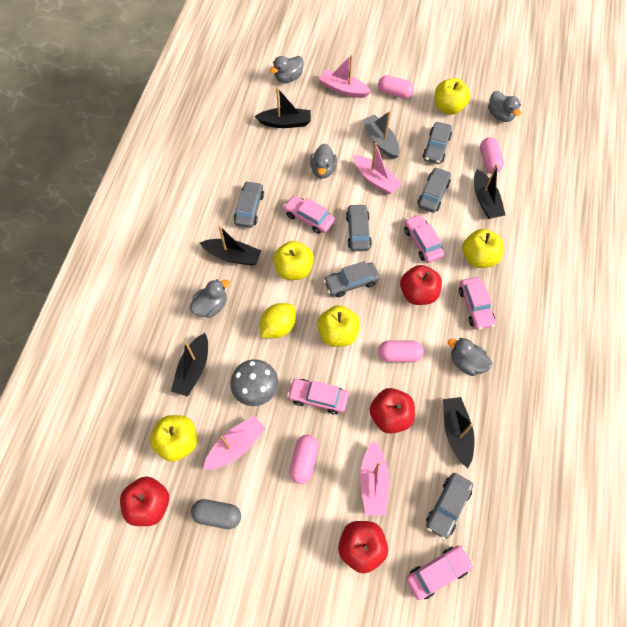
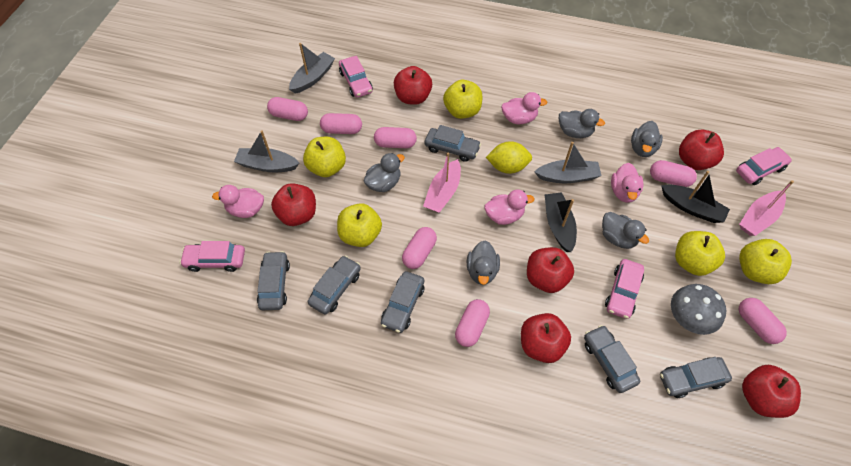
black boat: [171,333,208,397] [200,226,261,266] [255,88,311,128] [443,397,475,468] [474,164,505,219] = 5 -> [545,192,577,252] [661,171,730,223] = 2
grey boat: [362,111,400,159] = 1 -> [234,130,299,172] [289,43,335,94] [534,142,602,183] = 3
grey capsule: [191,499,241,529] = 1 -> none = 0
pink boat: [203,415,266,470] [319,55,371,98] [353,143,402,194] [360,441,389,516] = 4 -> [423,152,461,213] [739,180,794,236] = 2
pink capsule: [289,435,319,484] [378,75,414,99] [378,341,424,362] [480,137,504,172] = 4 -> [267,97,308,121] [320,113,362,134] [374,127,417,148] [402,227,437,269] [455,299,490,347] [650,160,697,187] [739,298,787,344] = 7
pink car: [283,195,335,234] [287,379,349,414] [404,214,444,263] [406,546,474,600] [459,277,495,330] = 5 -> [180,241,245,272] [339,56,373,98] [605,259,644,319] [736,147,792,185] = 4
pink duck: none = 0 -> [212,185,264,218] [484,190,534,225] [501,92,547,124] [611,163,643,203] = 4
red apple: [120,477,169,526] [338,521,388,574] [370,388,415,434] [400,265,442,305] = 4 -> [271,183,316,226] [394,66,432,105] [521,313,571,363] [527,247,574,293] [679,129,724,170] [742,365,801,418] = 6

